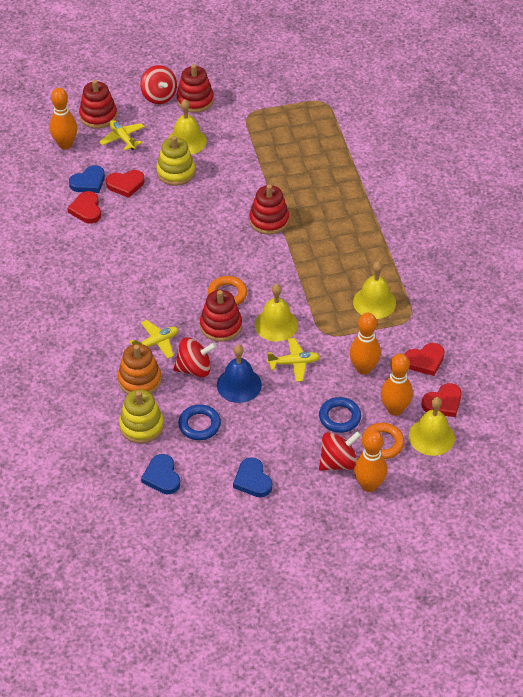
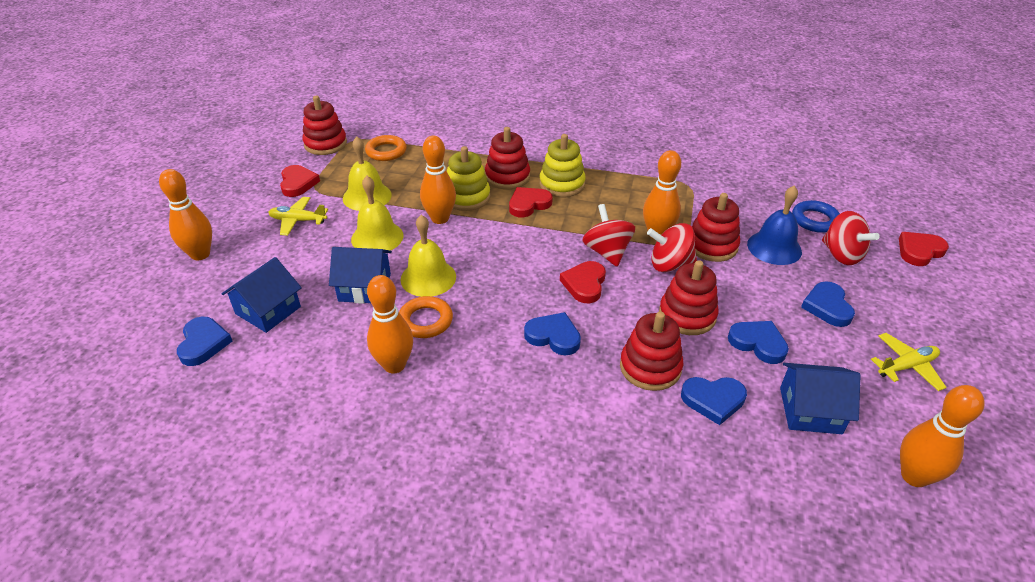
blue heart: [69,165,105,193] [141,454,180,494] [233,457,272,497] = 3 -> [177,317,232,366] [524,312,581,355] [681,377,747,425] [728,321,789,364] [801,281,855,327] = 5
blue house: none = 0 -> [221,257,302,333] [329,247,392,304] [780,363,861,434] = 3
blue ring: [178,404,221,440] [319,397,361,433] = 2 -> [792,200,840,233] = 1
orange bowling pin: [50,88,77,149] [349,313,381,375] [354,430,387,492] [381,354,413,416] = 4 -> [159,169,212,260] [367,275,413,373] [420,136,456,224] [643,150,681,240] [900,385,985,487] = 5
orange stacking toy: [118,344,161,394] = 1 -> none = 0
red stacking toy: [79,80,117,128] [176,64,214,113] [200,290,242,342] [249,184,289,235] = 4 -> [302,96,347,155] [485,127,530,189] [620,312,683,391] [659,260,719,335] [692,193,740,262] = 5
yellow bell: [168,99,207,155] [255,284,298,342] [353,261,396,319] [409,397,455,456] = 4 -> [343,137,392,211] [351,176,404,251] [401,215,456,297] = 3
yellow plane: [99,120,145,151] [129,320,178,359] [267,338,320,382] = 3 -> [268,197,328,236] [871,333,947,391] = 2

